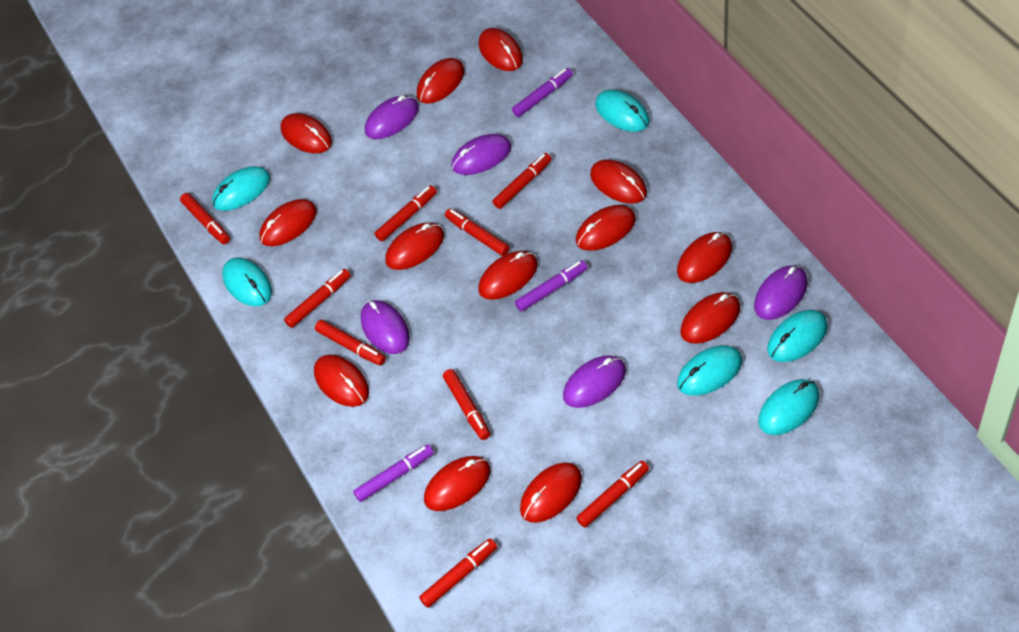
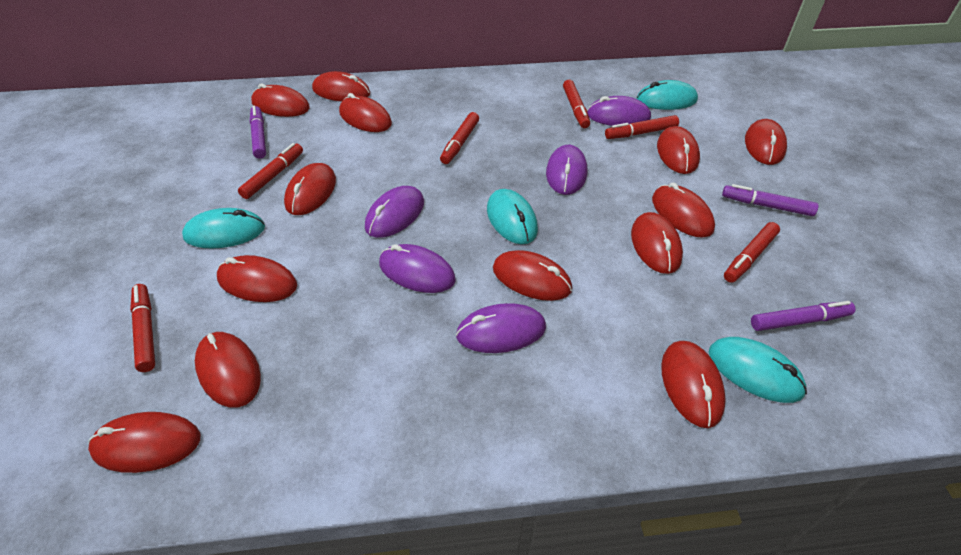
red marker: [180,193,230,244] [284,269,351,328] [315,320,386,366] [375,185,437,241] [419,539,497,608] [443,369,490,440] [445,208,510,256] [492,153,552,209] [576,461,649,528] = 9 -> [130,284,155,372] [238,143,303,199] [440,112,479,164] [563,80,590,128] [605,115,679,139] [724,222,780,283] = 6
turquoise mouse: [212,166,270,211] [222,258,272,306] [595,90,650,132] [677,346,742,396] [758,379,820,435] [767,310,828,362] = 6 -> [182,208,265,249] [487,189,538,244] [637,80,698,110] [709,337,807,403] = 4

